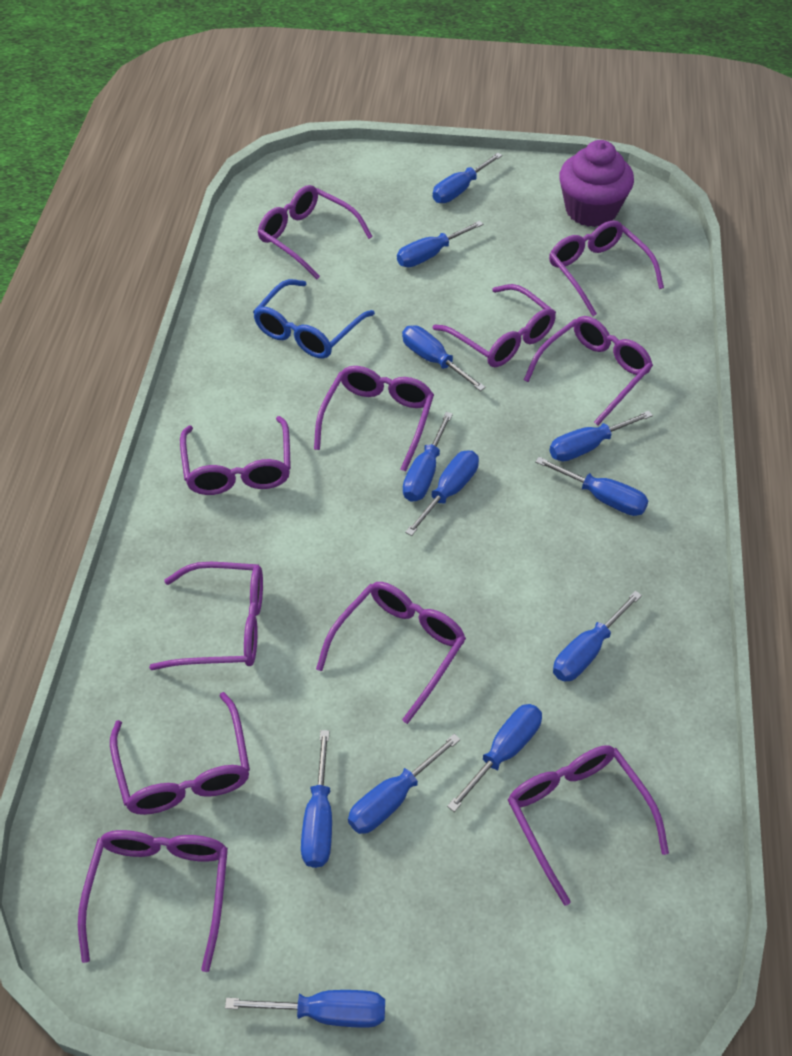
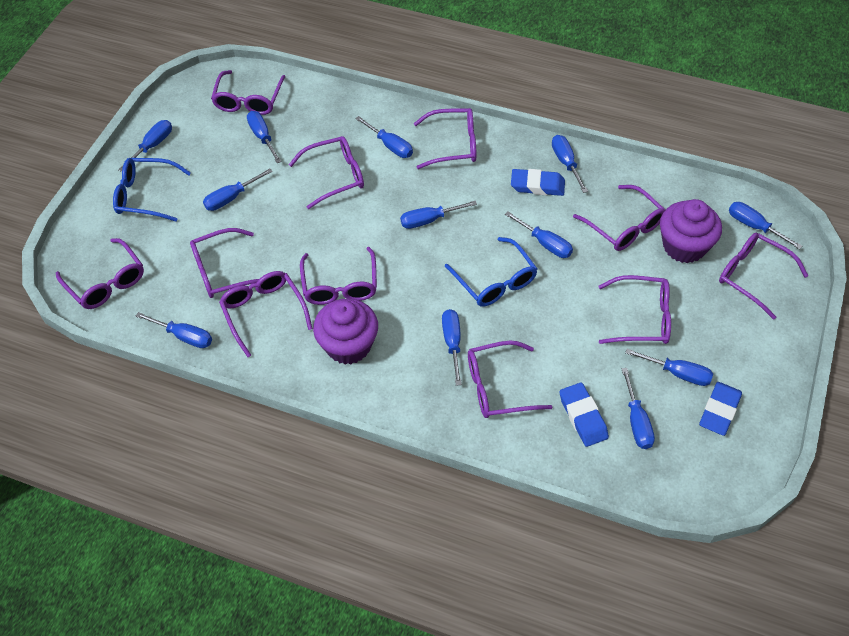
blue eraser: none = 0 -> [511,169,565,196] [560,382,609,447] [699,382,742,436] = 3
blue glasses: [253,279,375,359] = 1 -> [113,158,191,222] [445,237,537,307] = 2
purple cupcake: [559,140,634,227] = 1 -> [313,299,378,364] [660,199,722,263] = 2

